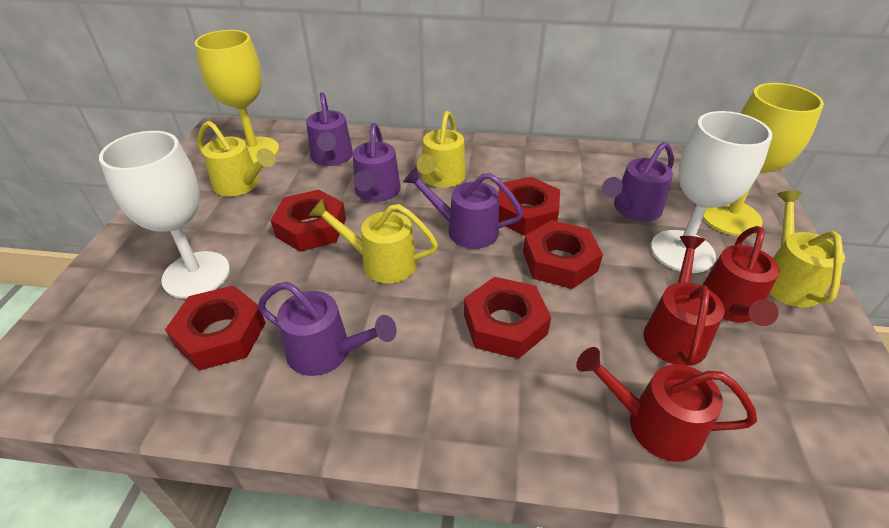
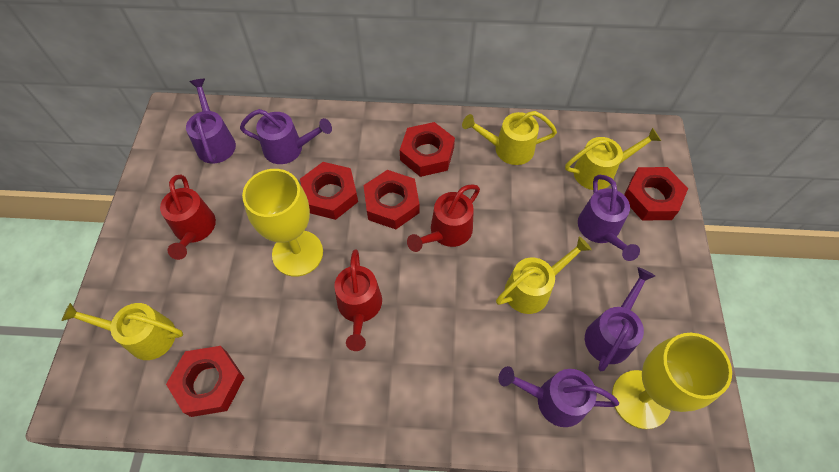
white goblet: [99,131,230,299] [651,111,772,273] = 2 -> none = 0

